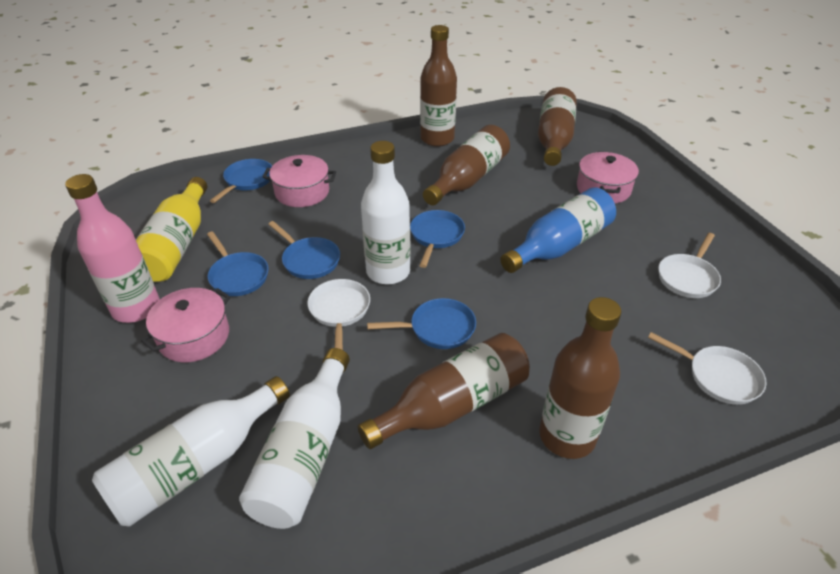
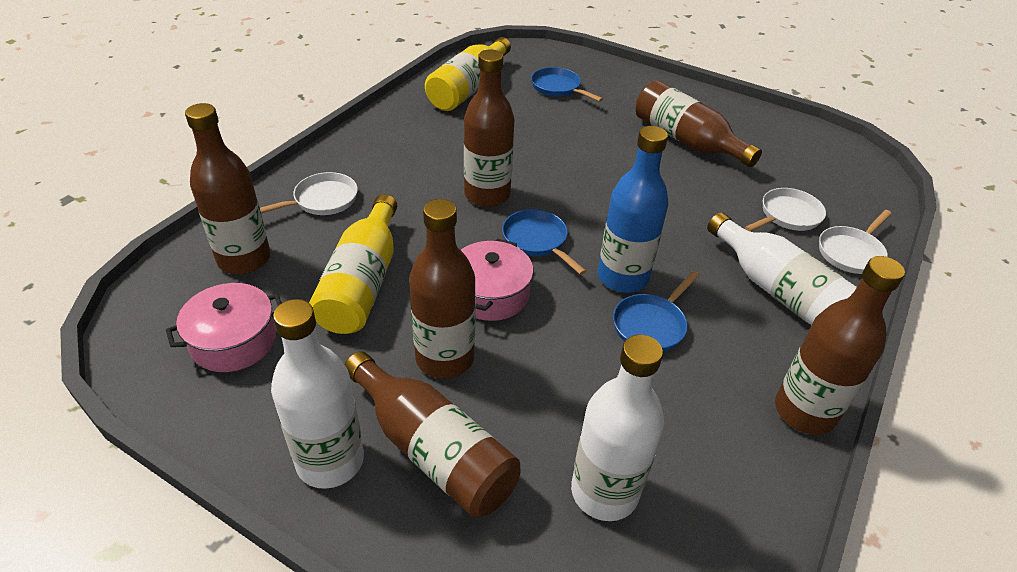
blue pan: [207,231,268,296] [210,159,272,203] [268,221,340,279] [367,298,476,349] [410,210,465,268] = 5 -> [502,209,586,275] [531,67,603,102] [613,271,699,352] = 3
brown bottle: [358,333,530,449] [420,25,457,147] [423,125,510,205] [538,87,577,166] [539,297,621,459] = 5 -> [185,103,271,274] [345,351,520,517] [409,199,476,379] [464,49,515,207] [636,80,762,167] [775,256,905,435] = 6
pink bottle: [65,174,160,323] = 1 -> none = 0
pink pot: [141,288,231,362] [263,155,336,207] [577,151,639,204] = 3 -> [166,283,282,372] [461,239,533,321] = 2
yellow bottle: [136,177,207,282] = 1 -> [309,194,397,334] [425,37,511,111] = 2

